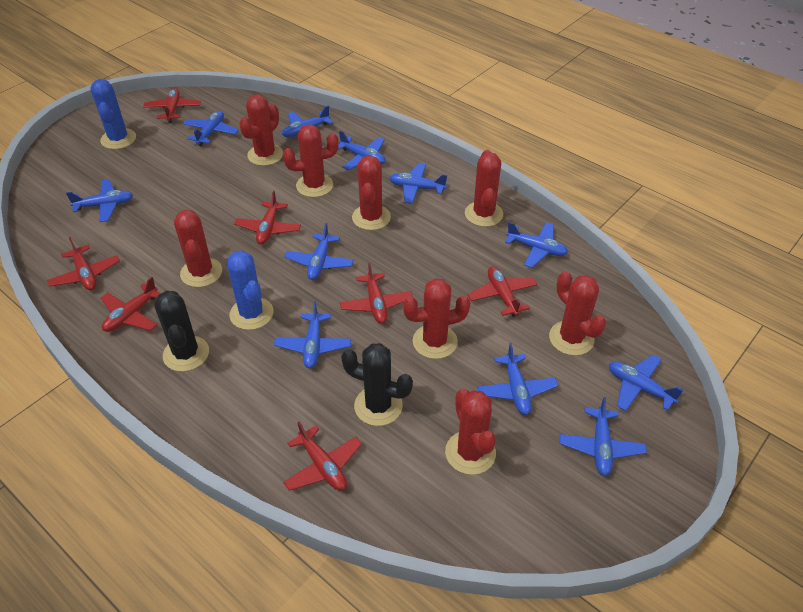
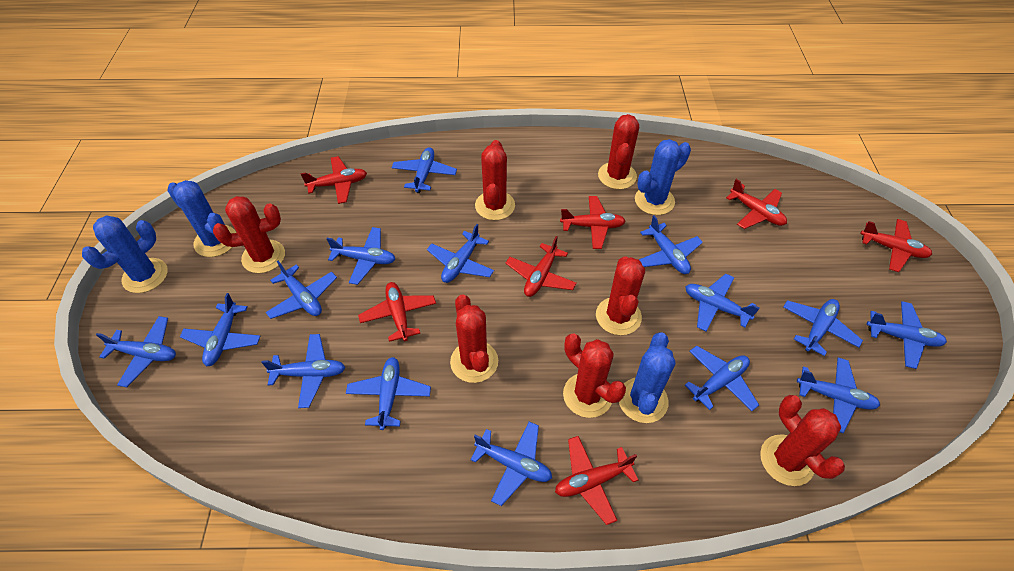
black cactus: [154,291,209,372] [341,343,413,426] = 2 -> none = 0
blue cactus: [91,79,136,149] [227,250,274,330] = 2 -> [82,215,168,293] [167,180,236,257] [619,332,675,423] [635,139,691,215] = 4
blue plane: [66,179,133,222] [183,111,239,146] [274,301,351,368] [282,105,333,141] [284,223,354,280] [338,131,385,170] [389,163,447,204] [477,343,558,415] [505,222,568,268] [560,397,647,476] [609,355,683,411] = 11 -> [96,316,176,387] [180,293,260,366] [261,334,345,408] [266,261,337,319] [327,227,395,285] [346,357,431,430] [392,147,457,193] [427,224,494,283] [470,422,552,506] [639,215,703,274] [685,274,759,331] [685,346,759,411] [783,299,863,356] [797,358,880,433] [867,301,947,369] = 15
red cactus: [174,210,222,287] [239,95,283,166] [283,124,339,197] [352,155,391,230] [403,278,470,359] [445,389,496,475] [465,150,503,227] [549,271,606,356] = 8 -> [213,196,285,273] [450,294,498,383] [475,140,515,220] [563,334,626,418] [596,256,645,335] [598,114,639,189] [760,395,845,486] = 7

